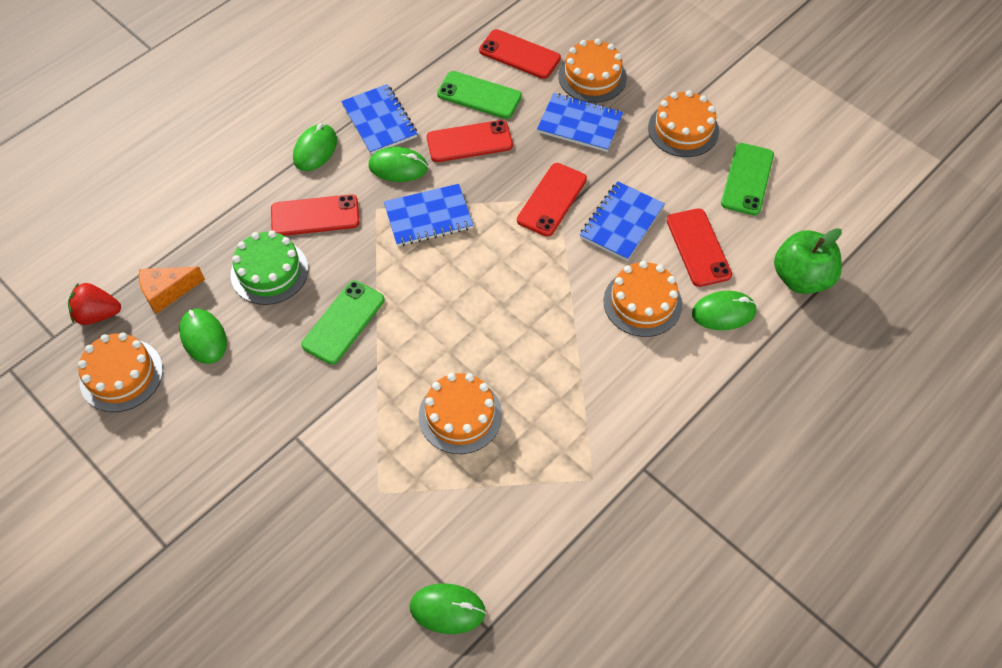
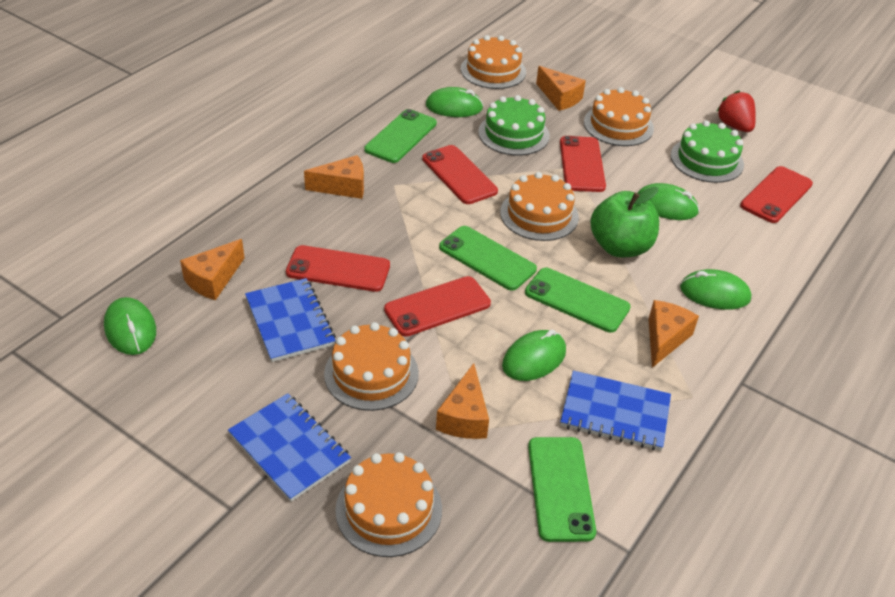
blue notebook: [341,84,417,155] [384,184,473,246] [537,93,623,152] [580,181,665,261] = 4 -> [228,393,351,502] [245,278,336,362] [560,371,671,451] = 3
green cake: [231,231,308,305] = 1 -> [478,95,550,155] [671,120,744,183] = 2
green phone: [301,280,385,365] [437,71,522,119] [721,143,774,216] = 3 -> [364,109,437,163] [439,226,537,291] [525,268,631,333] [528,437,596,542] = 4
orange cheese: [139,266,205,314] = 1 -> [180,239,245,300] [304,155,364,199] [436,363,489,439] [536,66,586,111] [649,300,699,368] = 5

